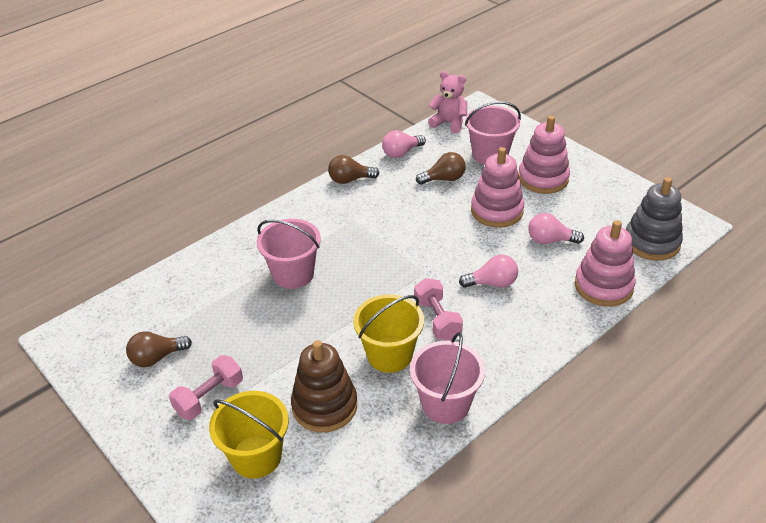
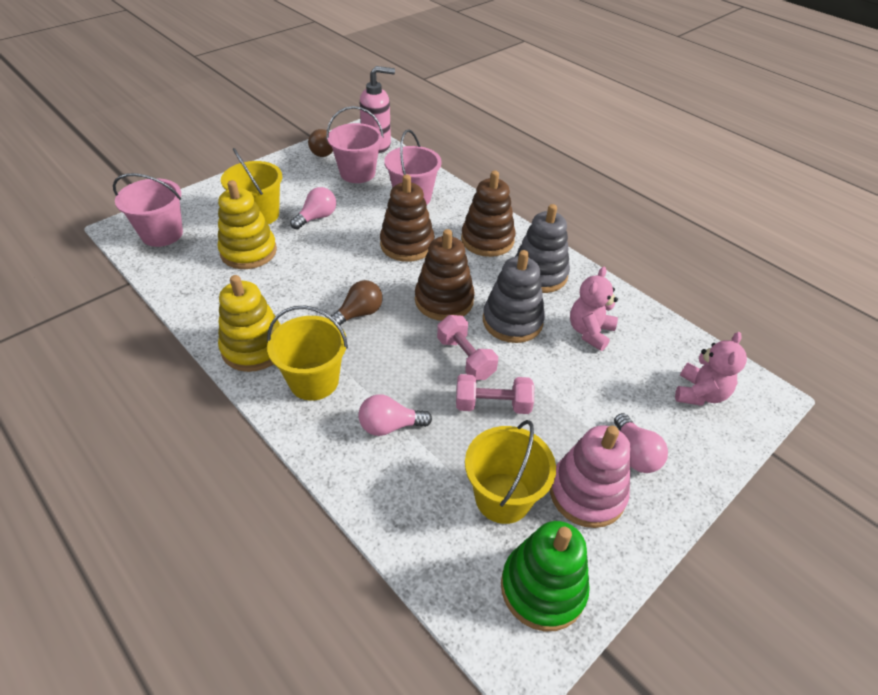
brown light bulb: [126,331,192,367] [328,155,380,184] [416,152,466,185] = 3 -> [308,129,333,157] [331,280,383,325] = 2
brown stacking toy: [291,340,357,433] = 1 -> [380,174,435,262] [415,229,475,321] [461,171,515,257] = 3
green stacking toy: none = 0 -> [501,521,590,631] = 1
grey stacking toy: [626,177,683,261] = 1 -> [483,250,545,343] [515,204,570,293] = 2
pink soap dispenser: none = 0 -> [360,66,395,153] = 1
pink stacking toy: [471,147,524,228] [519,116,570,194] [575,220,636,307] = 3 -> [550,425,631,528] = 1
pink teddy bear: [428,71,467,133] = 1 -> [570,267,618,351] [675,332,747,406] = 2
yellow bucket: [209,391,289,478] [353,294,424,373] = 2 -> [221,148,282,224] [267,306,348,401] [465,420,556,524] = 3
yellow stacking toy: none = 0 -> [218,180,277,269] [218,275,281,372] = 2

